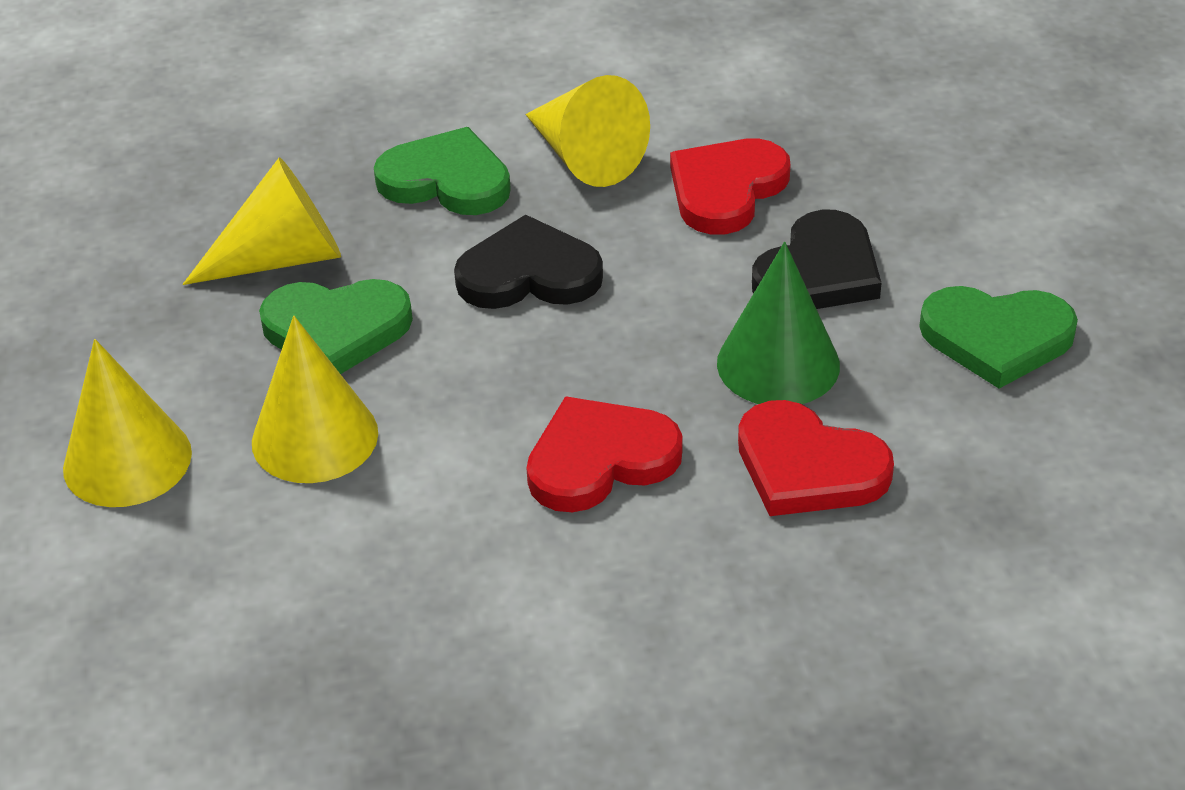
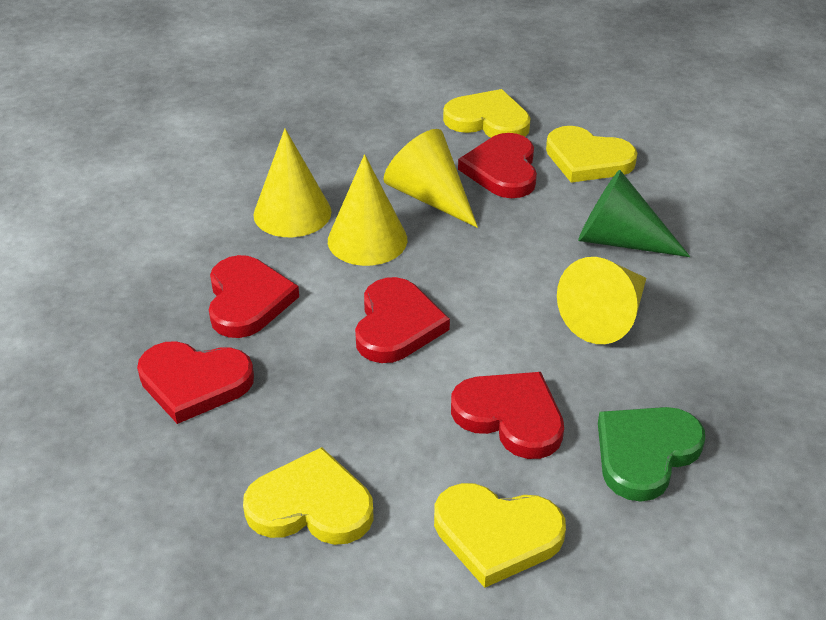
black heart: [454,214,603,309] [752,209,882,309] = 2 -> none = 0
green heart: [259,279,413,374] [374,127,511,215] [919,286,1078,389] = 3 -> [598,407,705,502] = 1
red heart: [527,396,683,512] [670,138,791,235] [738,400,894,516] = 3 -> [137,341,254,424] [209,255,299,338] [355,277,450,363] [451,372,564,459] [458,133,537,198] = 5
yellow heart: none = 0 -> [243,447,374,545] [434,483,566,588] [443,89,531,138] [546,126,637,183] = 4

